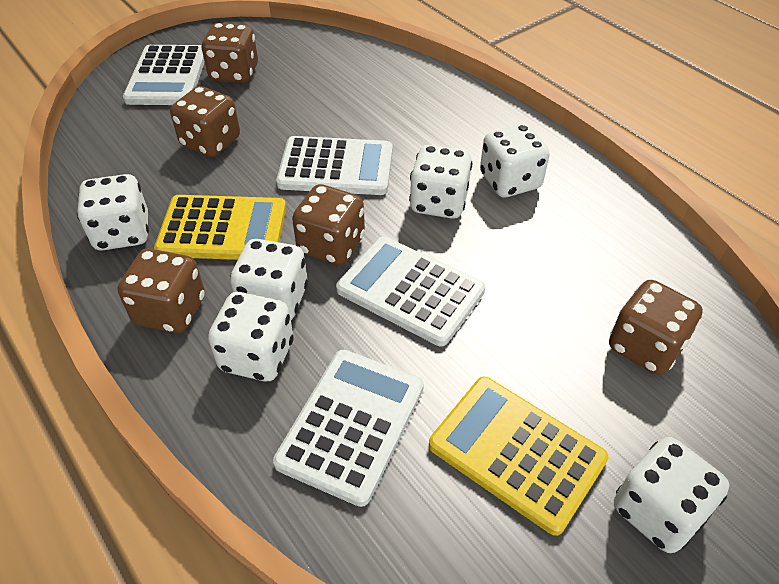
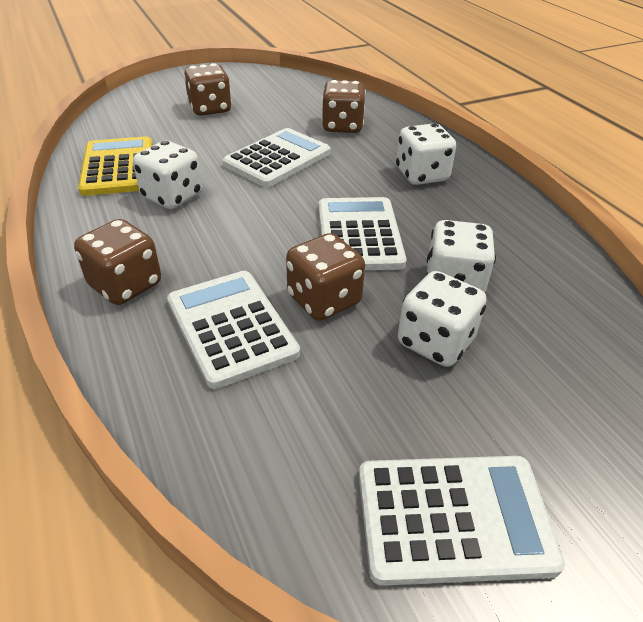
brown dice: [118,248,205,333] [170,86,240,157] [201,23,258,83] [292,184,365,265] [609,280,703,375] = 5 -> [74,219,161,305] [184,63,232,116] [286,233,365,321] [322,80,366,133] = 4
white dice: [77,174,149,251] [208,292,294,381] [230,239,308,320] [409,145,473,219] [480,124,550,197] [614,437,729,553] = 6 -> [133,141,202,209] [396,123,456,185] [398,271,487,367] [426,220,496,293] = 4
yellow calculator: [154,195,286,260] [429,377,609,536] = 2 -> [78,136,153,196] = 1

